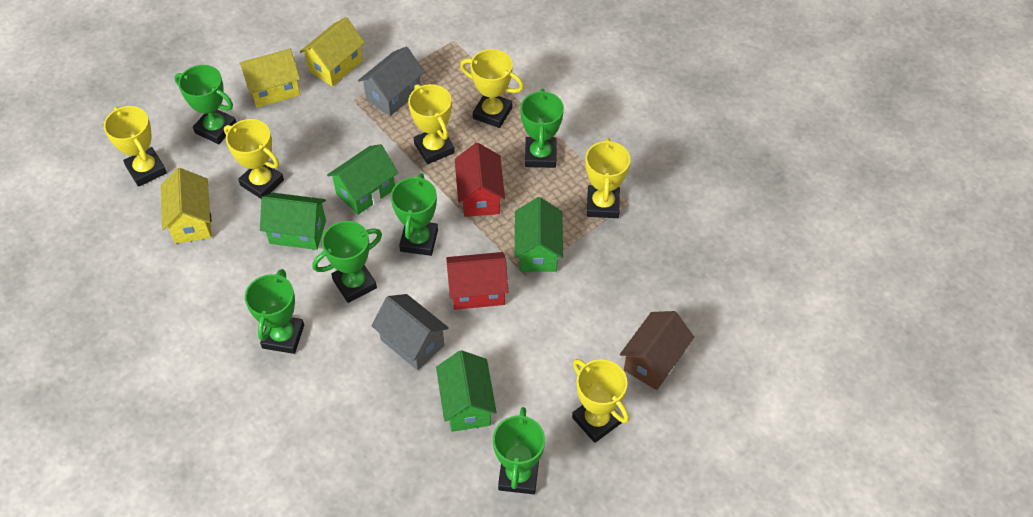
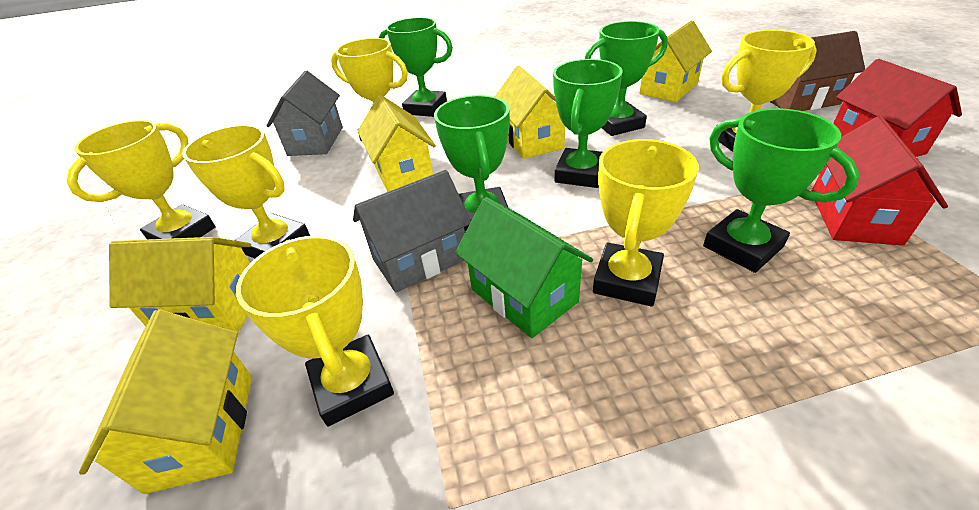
green house: [260,193,326,250] [327,144,398,215] [436,350,497,432] [515,197,563,272] = 4 -> [455,197,593,338] = 1
green trophy: [174,65,237,144] [245,269,304,354] [312,221,382,303] [391,173,438,256] [493,407,545,494] [520,89,564,168] = 6 -> [378,17,453,117] [434,95,510,232] [553,59,623,188] [585,21,668,136] [703,108,860,273] = 5
yellow house: [161,168,212,244] [239,49,301,108] [300,17,365,86] = 3 -> [79,310,252,494] [109,237,251,333] [358,95,436,192] [495,66,565,159] [639,21,712,102] = 5

